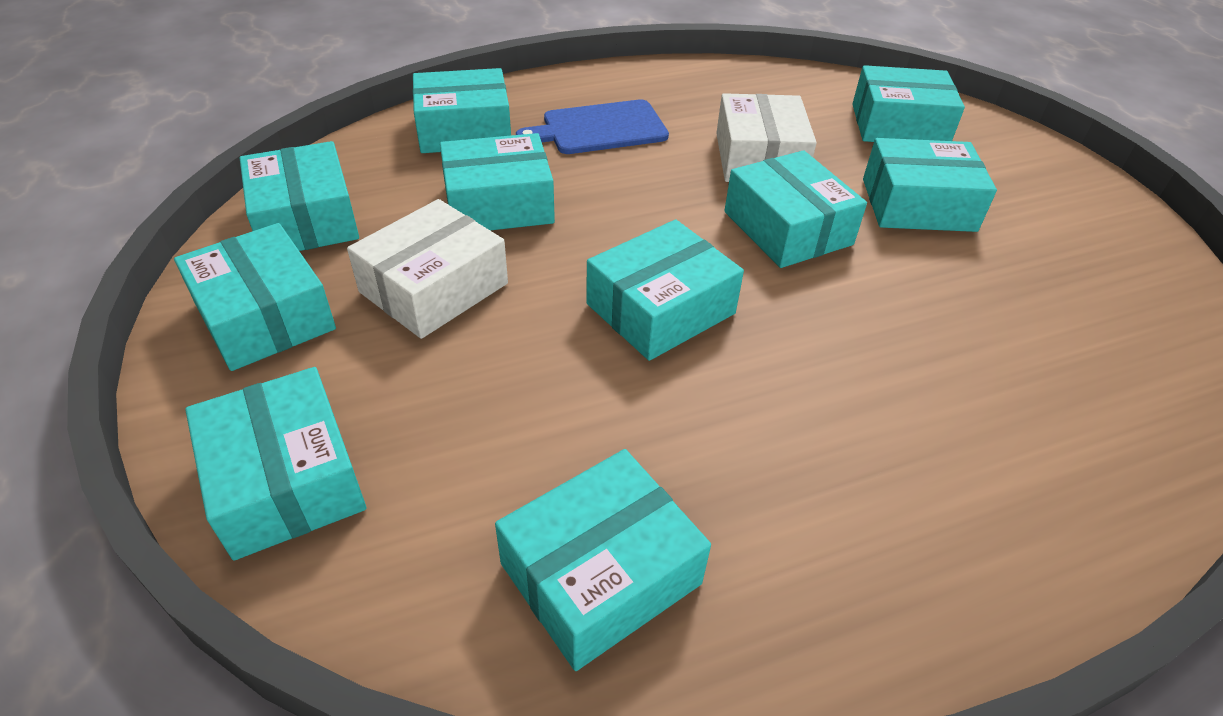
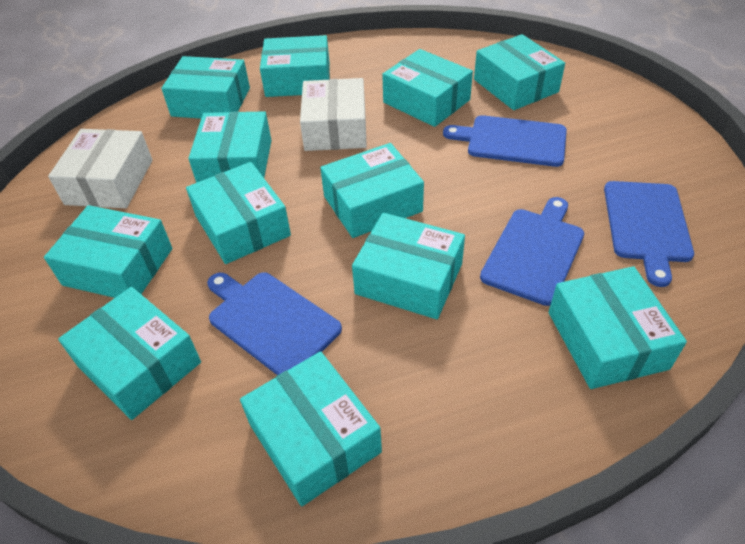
blue cutting board: [516,99,669,154] = 1 -> [207,272,342,375] [443,115,567,167] [480,197,584,306] [604,181,694,287] = 4
turquoise box: [174,223,336,371] [185,367,366,560] [240,141,359,251] [413,68,511,153] [440,133,555,230] [495,449,711,671] [586,219,744,361] [724,150,867,268] [852,65,965,142] [863,138,997,232] = 10 -> [44,205,172,298] [58,287,201,420] [161,56,250,119] [186,162,291,264] [188,111,271,183] [240,351,382,506] [260,35,330,97] [320,143,424,238] [352,213,465,319] [382,49,473,127] [474,34,565,110] [549,266,687,389] = 12

